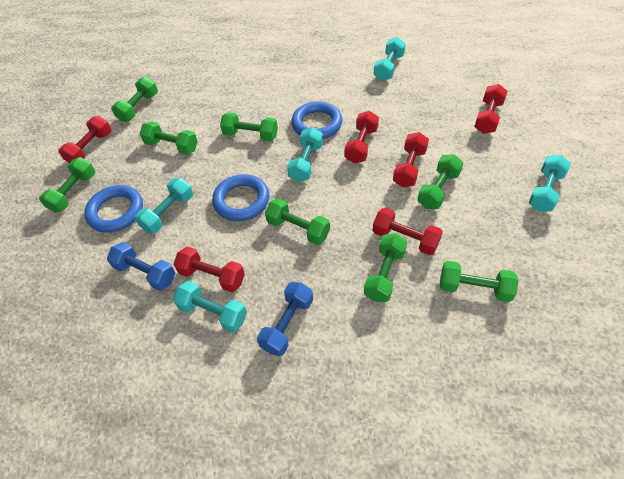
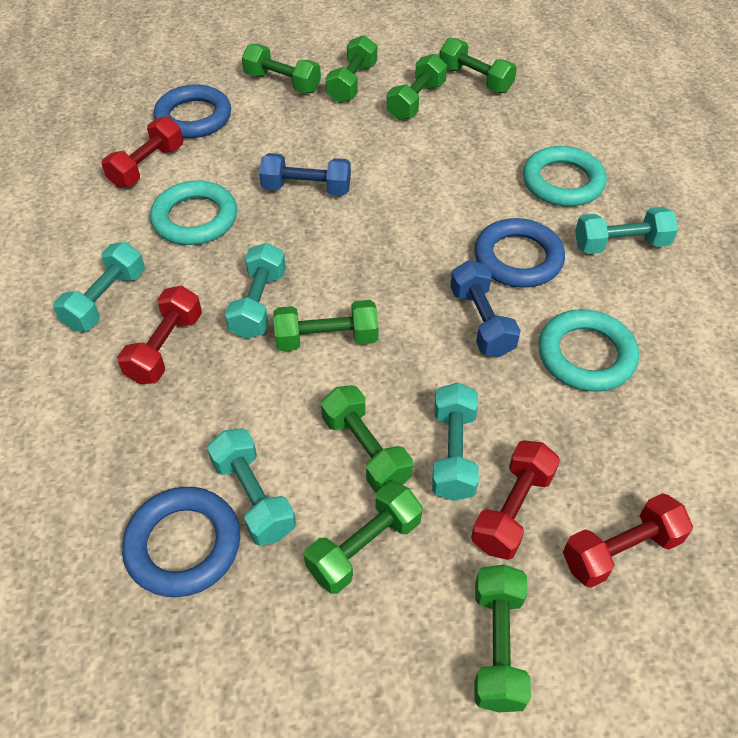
red dumbbell: [58,116,111,163] [173,247,245,292] [345,111,379,163] [373,208,443,255] [393,132,429,187] [474,84,507,134] = 6 -> [102,116,183,188] [117,286,202,384] [471,440,560,560] [563,493,693,588] = 4
turquoise ring: none = 0 -> [150,180,237,245] [523,146,607,207] [539,309,639,392] = 3

